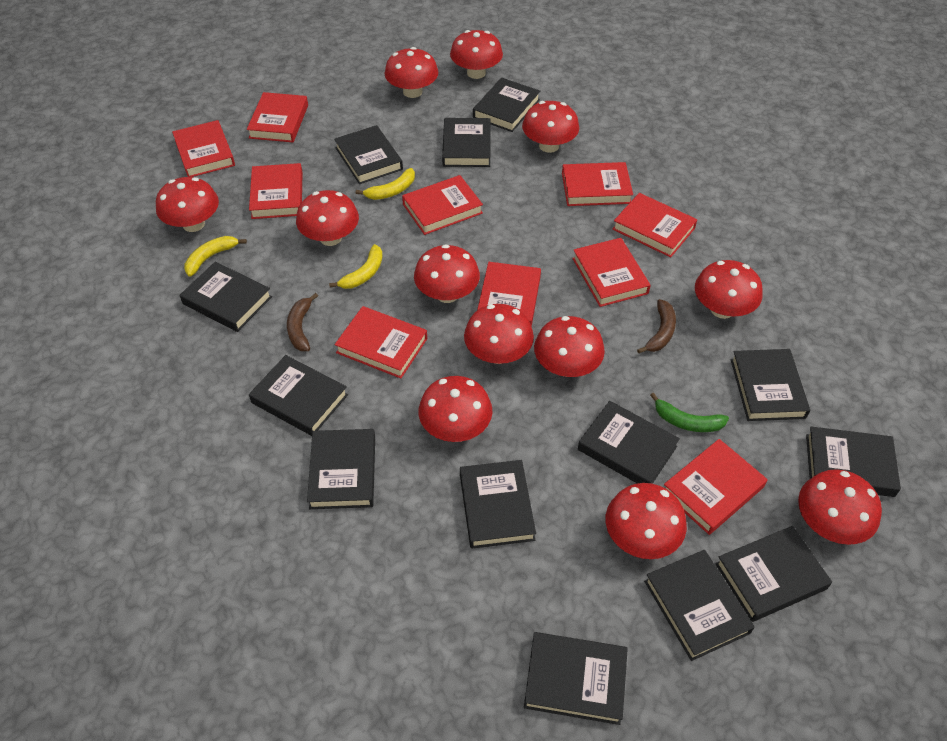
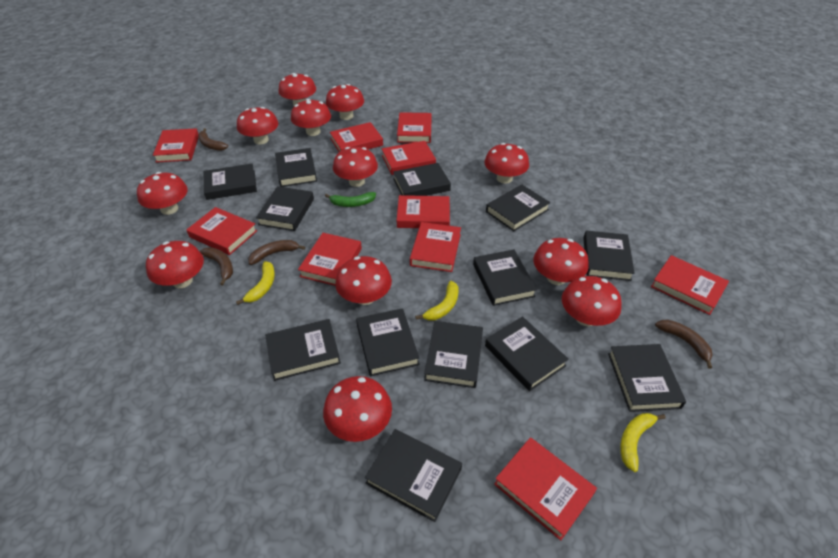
brown banana: [287,293,318,351] [637,299,676,353] = 2 -> [198,128,228,151] [200,247,233,286] [248,240,305,265] [655,320,713,369] = 4

